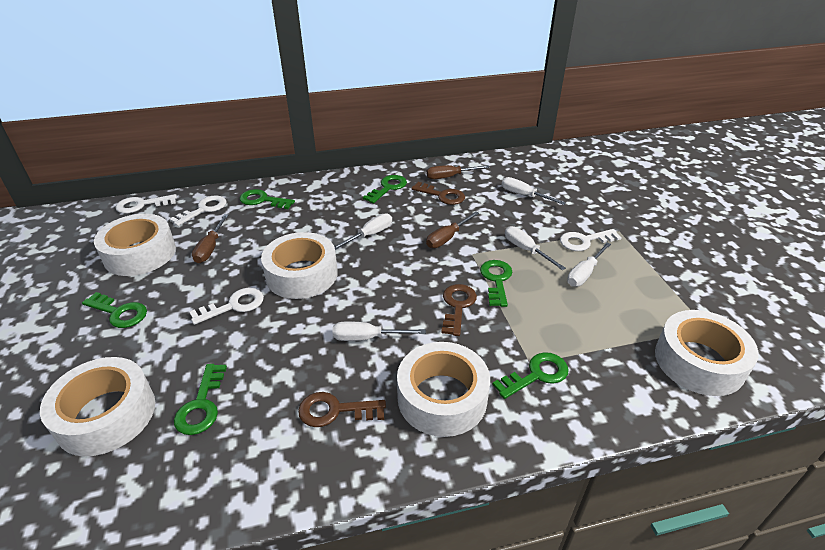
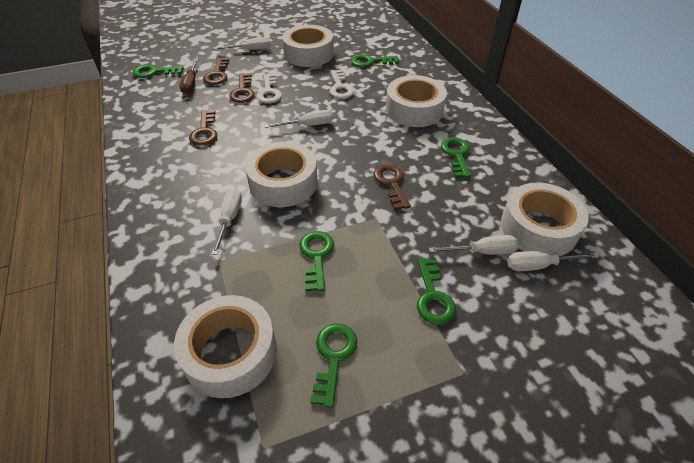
brown key: [298,392,386,427] [411,182,465,205] [441,284,477,336] = 3 -> [189,110,217,146] [203,58,229,85] [229,73,255,103] [373,164,411,210] = 4
brown screwdriver: [192,214,228,263] [426,211,479,248] [427,165,490,179] = 3 -> [179,59,198,94] = 1
white key: [115,194,177,213] [169,195,227,226] [189,288,264,325] [560,229,622,251] = 4 -> [257,74,282,104] [329,70,355,99] = 2

